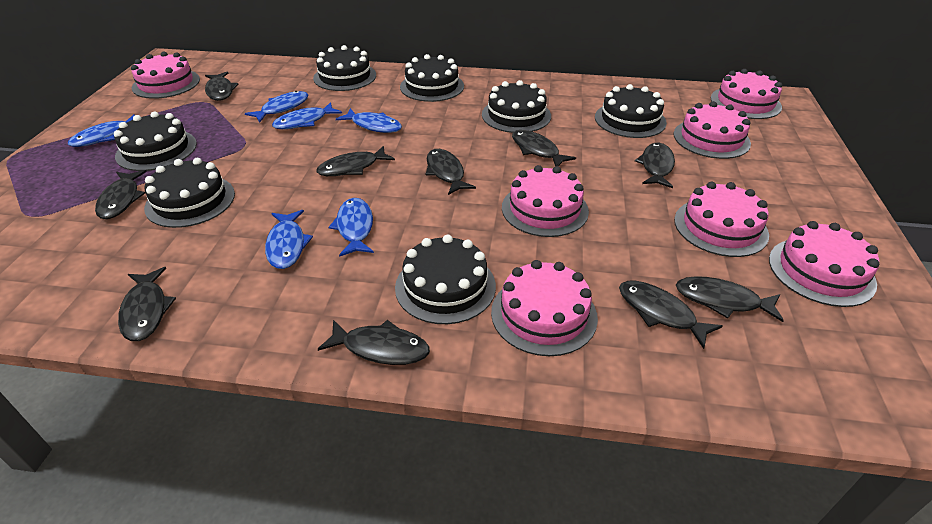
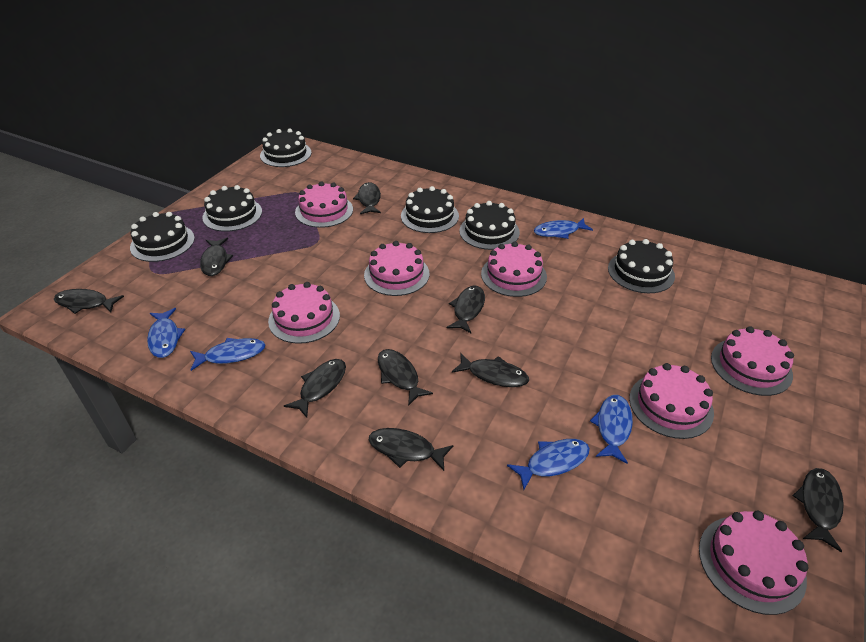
black cake: [114,112,197,171] [144,158,235,228] [313,45,376,91] [395,234,496,324] [400,54,464,102] [482,80,551,133] [595,84,667,138] = 7 -> [130,212,195,262] [202,185,262,232] [260,129,312,167] [401,186,459,233] [459,201,520,250] [608,239,675,293] = 6
black fish: [95,170,147,219] [118,267,176,341] [205,72,238,101] [316,146,395,176] [318,320,430,365] [425,149,476,195] [512,130,576,167] [619,281,723,349] [635,143,675,188] [676,276,784,322] = 10 -> [54,289,124,314] [200,238,233,276] [284,359,346,418] [353,182,381,214] [369,428,454,471] [378,349,433,406] [447,286,485,333] [452,353,529,387] [792,468,844,552] = 9
blue fish: [68,114,135,147] [245,91,308,122] [265,210,313,269] [272,102,342,129] [328,198,374,257] [336,108,402,133] = 6 -> [147,308,185,358] [190,338,266,371] [507,439,590,490] [534,218,593,239] [590,395,633,464] = 5

